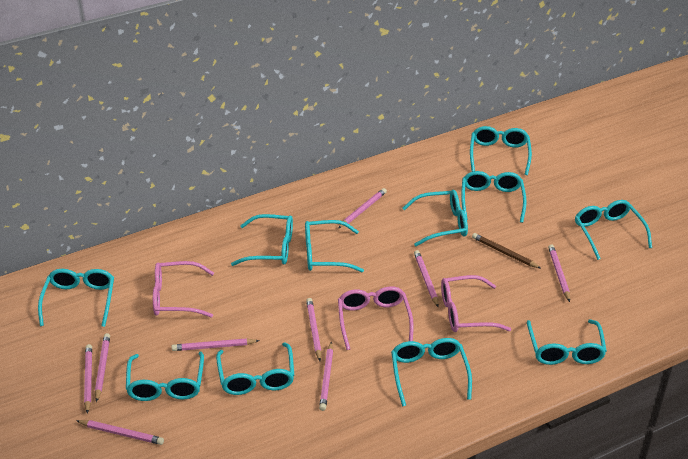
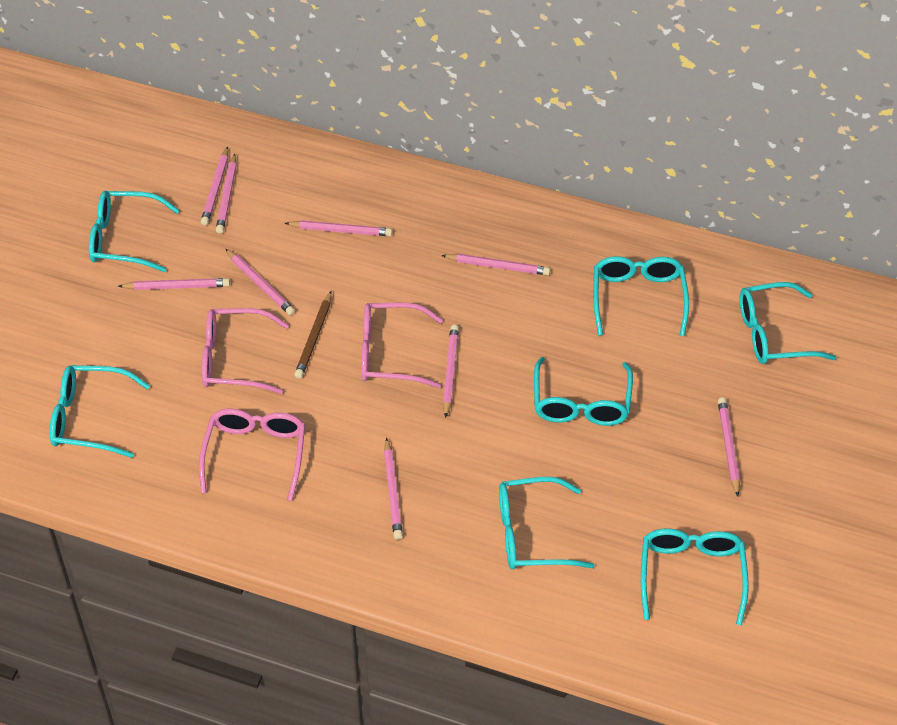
turquoise glasses: [38,269,114,327] [126,352,204,401] [216,342,294,395] [231,214,293,266] [305,220,364,272] [391,338,472,407] [402,190,468,246] [461,171,527,223] [470,126,532,175] [527,319,607,365] [575,200,652,260] = 11 -> [50,365,150,458] [89,191,179,272] [499,477,594,570] [534,357,633,426] [593,256,689,336] [641,529,749,625] [740,282,837,364] = 7

